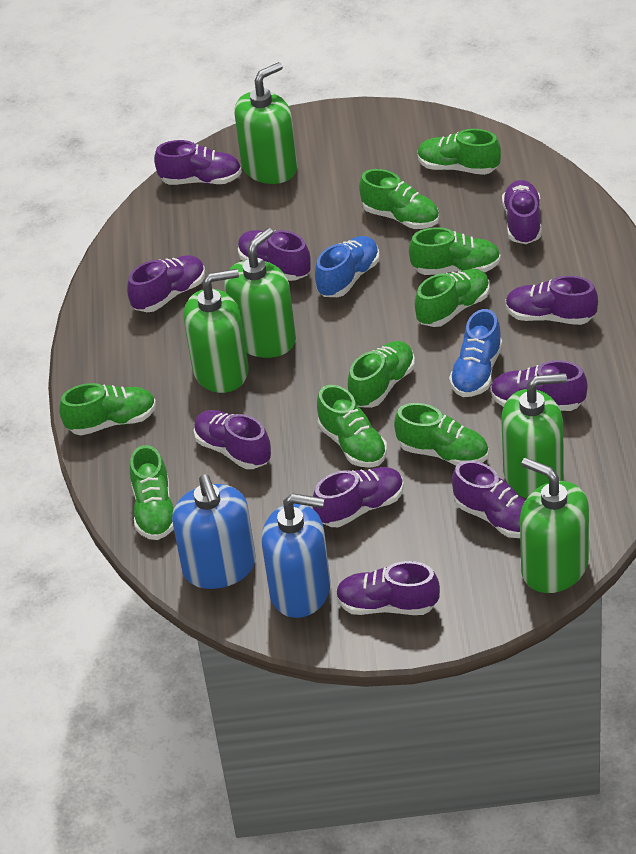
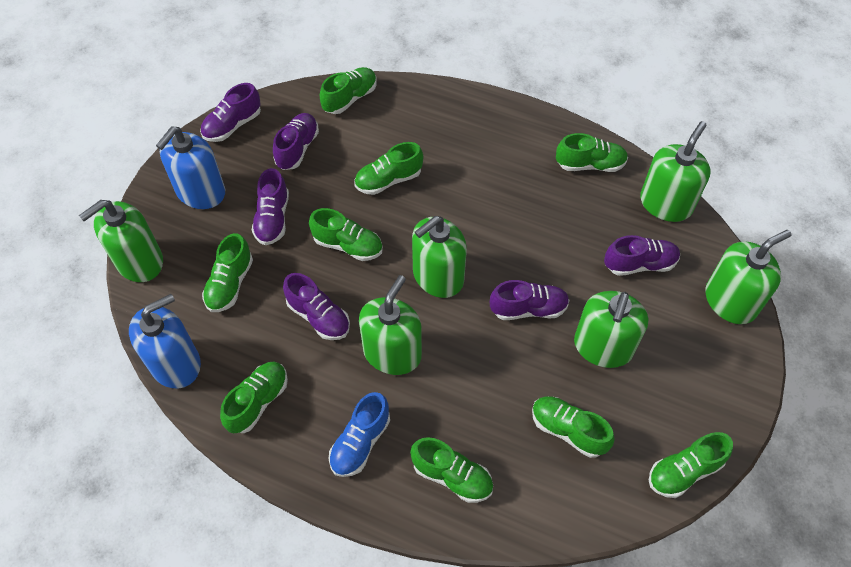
blue shoe: [315,236,380,297] [449,309,503,397] = 2 -> [329,392,390,477] = 1
green soap dispenser: [184,269,249,393] [224,228,296,358] [234,62,298,184] [502,373,567,498] [520,457,589,593] = 5 -> [79,200,163,282] [359,275,422,375] [412,216,467,298] [574,291,648,368] [640,121,710,222] [705,230,791,324] = 6
purple shoe: [127,255,205,312] [154,140,242,185] [194,410,271,469] [238,230,311,281] [312,467,404,527] [336,561,440,615] [452,461,525,538] [491,360,588,411] [502,180,542,244] [505,276,598,325] = 10 -> [200,83,261,142] [252,168,289,245] [273,113,319,170] [283,273,350,340] [490,280,570,320] [604,235,680,276] = 6

